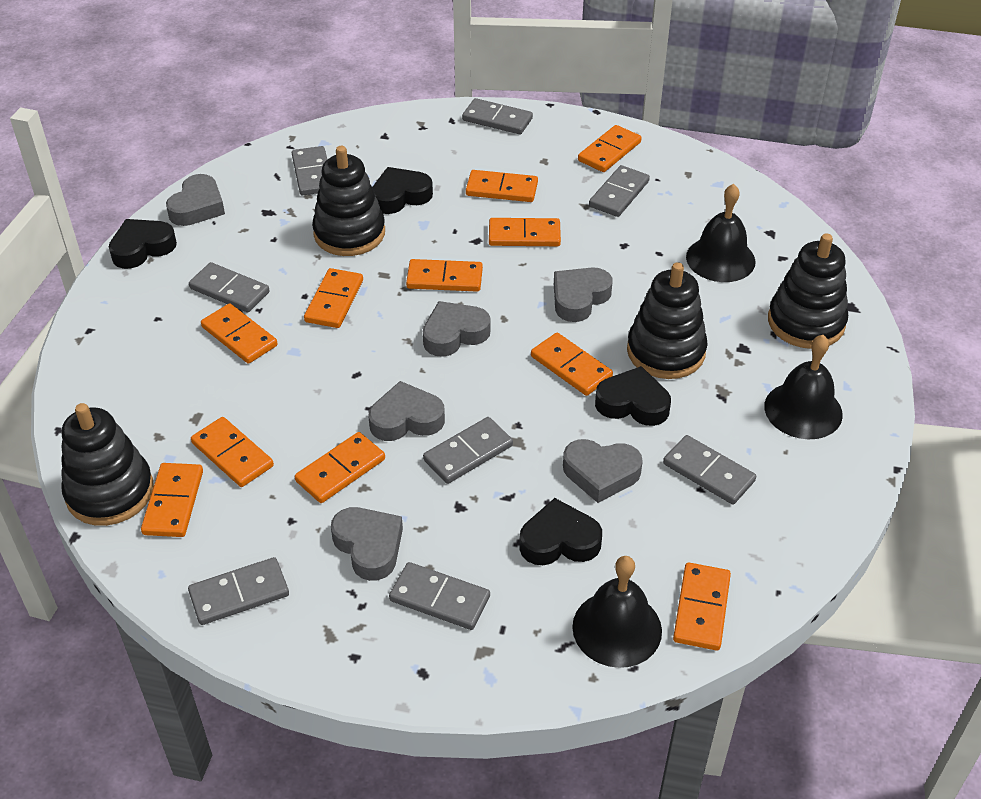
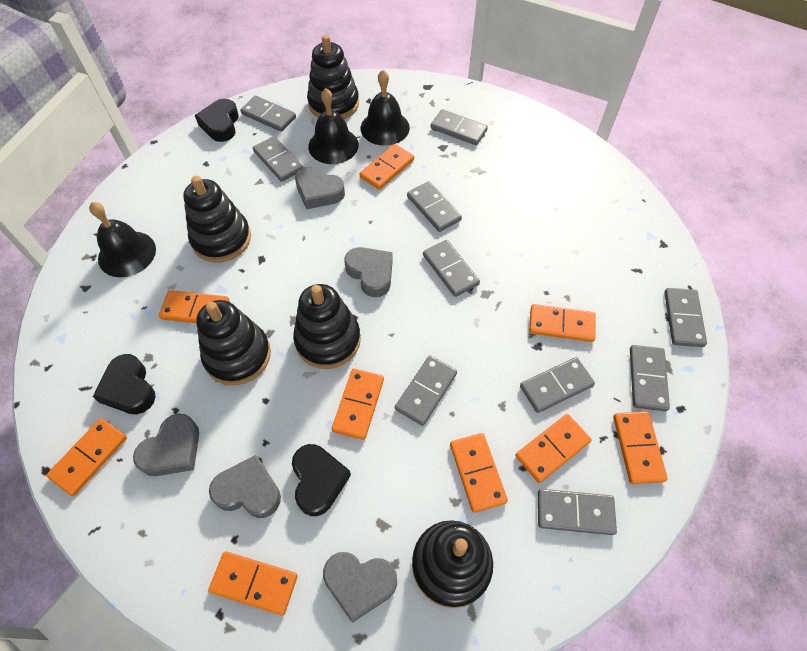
black heart: [109,219,177,269] [373,167,433,214] [519,498,602,565] [595,366,671,426] = 4 -> [93,354,155,414] [195,99,239,142] [292,444,351,516] = 3
black stacking toy: [61,403,154,526] [312,146,385,256] [627,262,708,379] [768,233,848,349] = 4 -> [183,176,251,262] [196,300,271,385] [293,284,361,369] [307,35,359,119] [412,520,493,608] = 5
grey domino: [188,557,289,625] [189,262,270,312] [292,146,327,195] [389,562,490,630] [423,417,513,484] [462,98,533,134] [589,165,650,217] [663,435,756,505] = 8 -> [240,96,296,132] [253,136,303,182] [395,355,457,426] [407,181,462,232] [423,240,480,297] [431,109,488,145] [520,357,595,413] [538,489,617,535] [630,345,670,411] [664,288,707,347] = 10
grey heart: [166,174,225,226] [331,507,403,581] [368,381,445,441] [423,301,490,357] [554,267,613,322] [563,439,643,503] = 6 -> [133,413,199,476] [209,455,281,518] [295,167,345,209] [323,552,397,623] [344,247,393,297] = 5
orange domino: [141,463,203,537] [191,417,274,487] [201,303,278,364] [295,432,385,503] [304,268,363,328] [406,259,483,292] [466,170,538,202] [489,218,561,246] [531,333,613,396] [578,125,641,172] [673,563,731,650] = 11 -> [46,418,127,496] [159,290,229,323] [208,551,298,616] [332,368,384,440] [360,144,414,190] [450,433,508,513] [515,414,592,483] [529,304,596,342] [613,411,668,484] = 9

